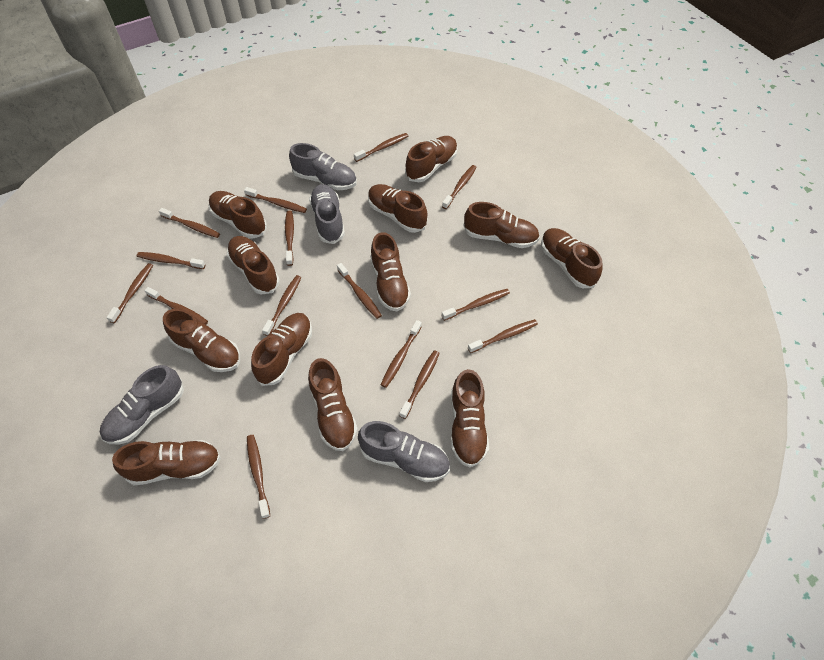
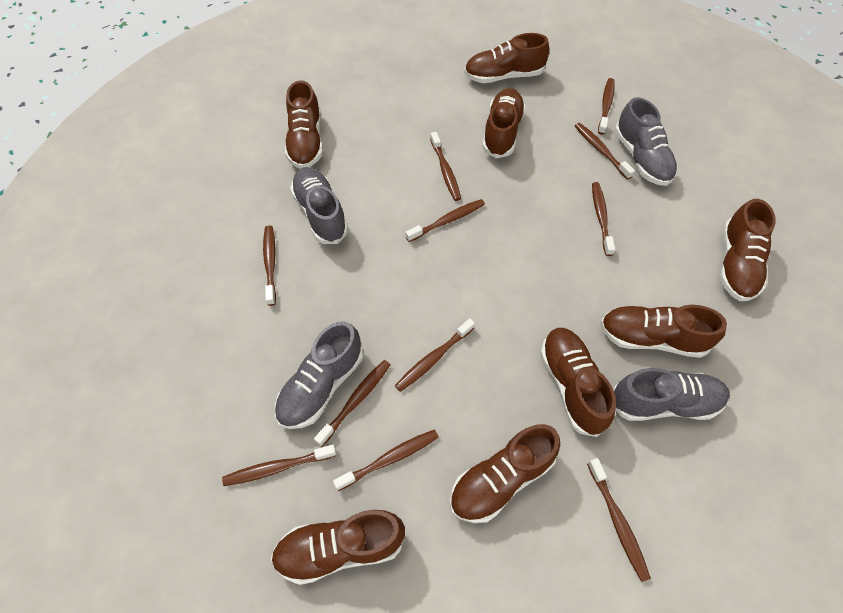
brown shoe: [112,440,221,485] [163,309,240,372] [208,191,267,239] [227,236,280,295] [251,313,312,386] [308,358,358,451] [368,184,427,233] [370,232,411,311] [405,136,458,182] [451,369,489,468] [464,202,540,248] [541,228,603,288] = 12 -> [271,510,405,585] [285,80,323,169] [450,424,560,523] [464,33,549,83] [482,88,526,158] [540,328,616,437] [600,305,727,358] [720,199,776,301] = 8
brown toothbrush: [106,263,153,323] [137,252,205,269] [144,287,208,325] [159,208,220,238] [244,187,307,213] [247,435,270,519] [262,275,302,336] [285,210,294,266] [337,263,382,319] [354,133,408,162] [381,320,422,388] [400,350,440,419] [442,165,477,209] [442,289,510,321] [468,319,538,353] = 15 -> [222,445,336,486] [263,225,276,306] [314,360,391,446] [333,430,439,491] [395,318,475,392] [405,199,485,242] [430,132,461,201] [575,123,635,180] [587,458,651,582] [592,182,615,256] [598,78,615,135] = 11

